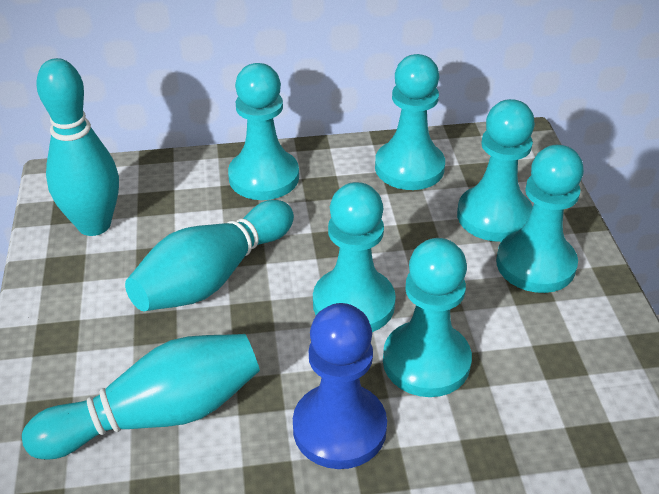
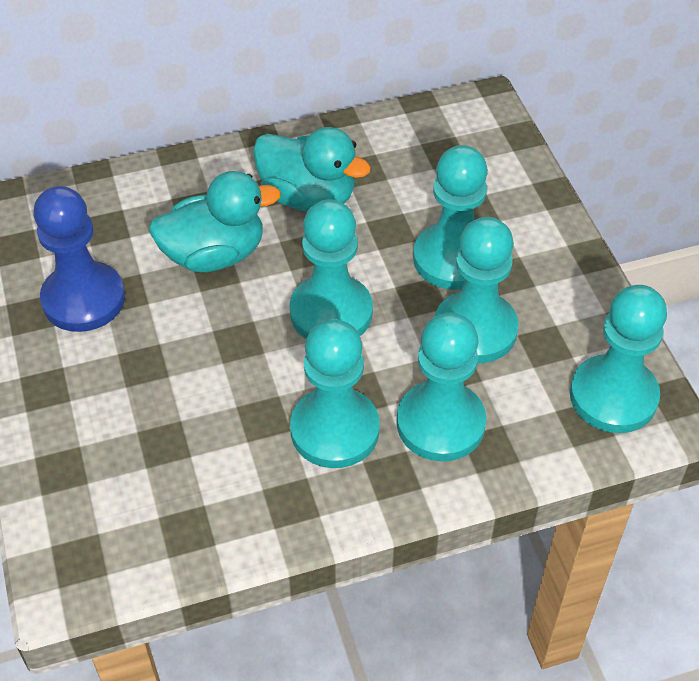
turquoise bowling pin: [22,334,260,460] [36,58,119,236] [125,200,294,311] = 3 -> none = 0
turquoise duck: none = 0 -> [149,171,281,272] [253,127,371,211] = 2

